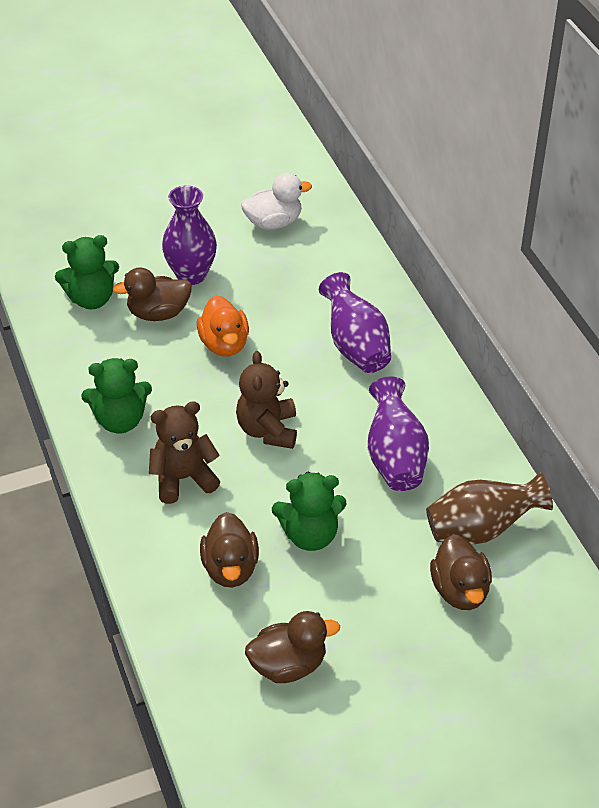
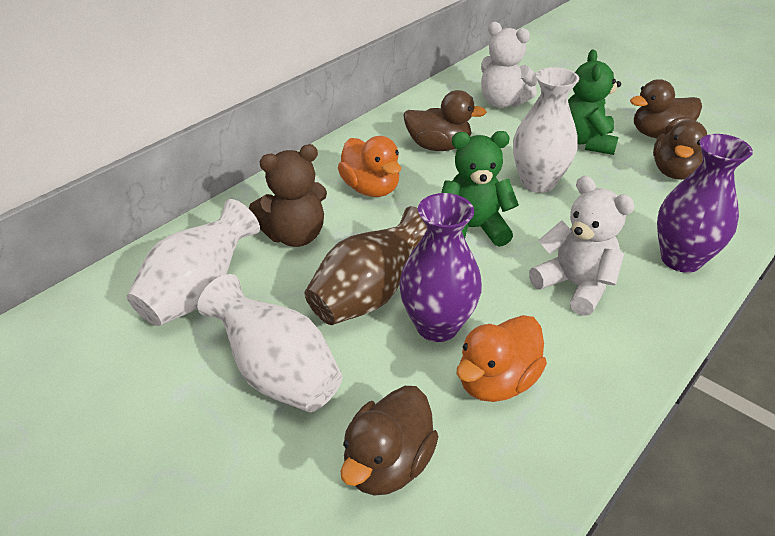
brown teddy bear: [149,401,220,504] [236,351,297,449] = 2 -> [249,144,327,247] = 1
green teddy bear: [55,235,119,309] [81,358,152,434] [272,472,347,551] = 3 -> [441,131,519,247] [568,50,621,155] = 2
orange duck: [197,296,249,357] = 1 -> [338,136,401,197] [457,315,547,402] = 2
purple vase: [162,185,217,285] [319,272,391,373] [368,376,429,491] = 3 -> [399,193,482,342] [657,134,753,273] = 2
white duck: [241,173,312,230] = 1 -> none = 0
white teddy bear: none = 0 -> [481,22,538,108] [529,176,635,316] = 2
white vase: none = 0 -> [127,199,260,326] [197,274,342,412] [513,67,579,193] = 3

